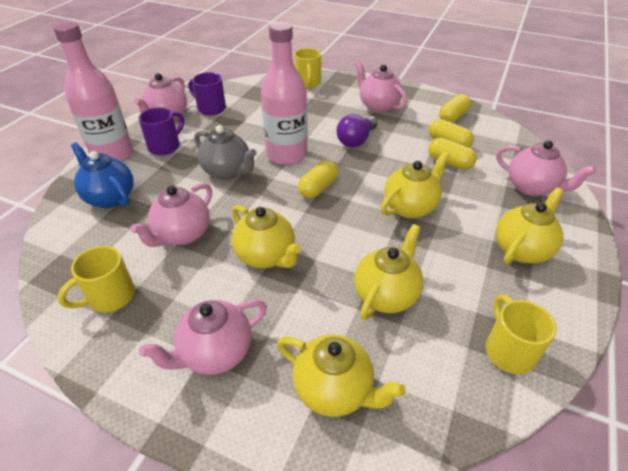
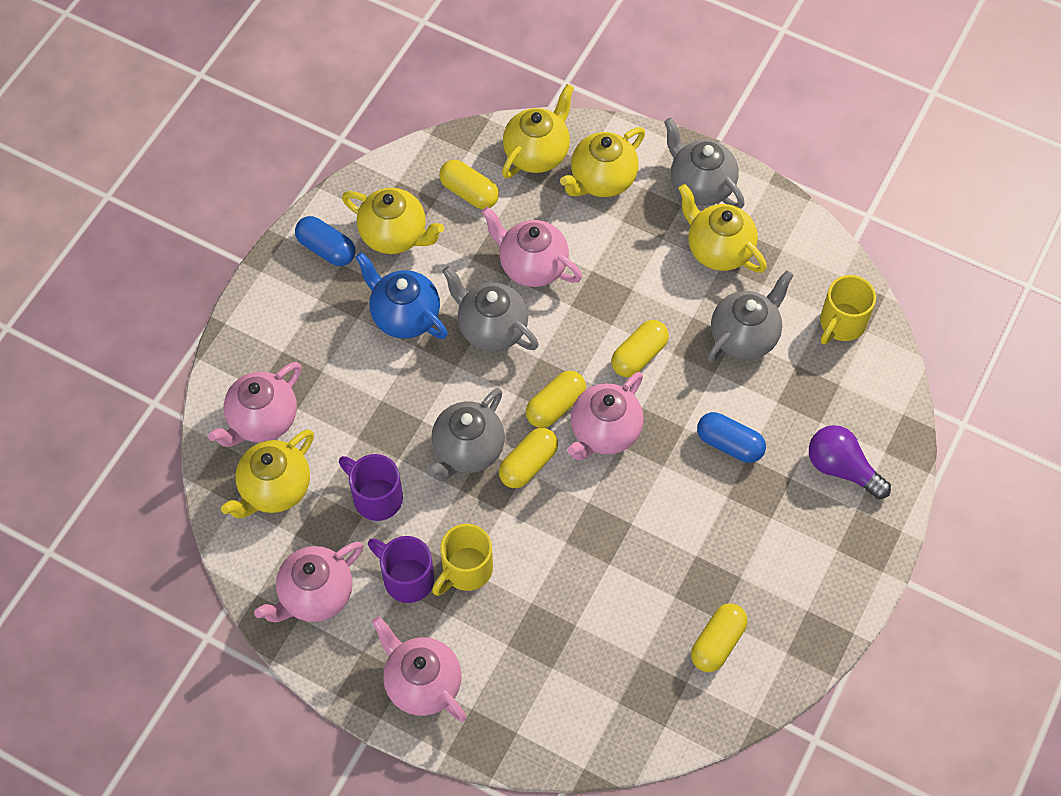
blue capsule: none = 0 -> [295,216,355,266] [697,412,766,463] = 2
grey teapot: [195,125,257,180] = 1 -> [427,388,505,481] [442,266,539,351] [664,118,745,209] [707,270,794,363] = 4
pink bottle: [53,22,133,162] [261,22,308,165] = 2 -> none = 0
yellow capsule: [298,160,339,198] [428,138,477,170] [429,119,474,147] [439,94,471,123] = 4 -> [439,160,499,209] [499,428,558,488] [526,371,586,428] [611,320,669,377] [691,603,747,672] = 5
yellow mug: [57,246,135,312] [294,48,321,88] [486,294,557,374] = 3 -> [432,524,493,596] [820,275,876,344] = 2

